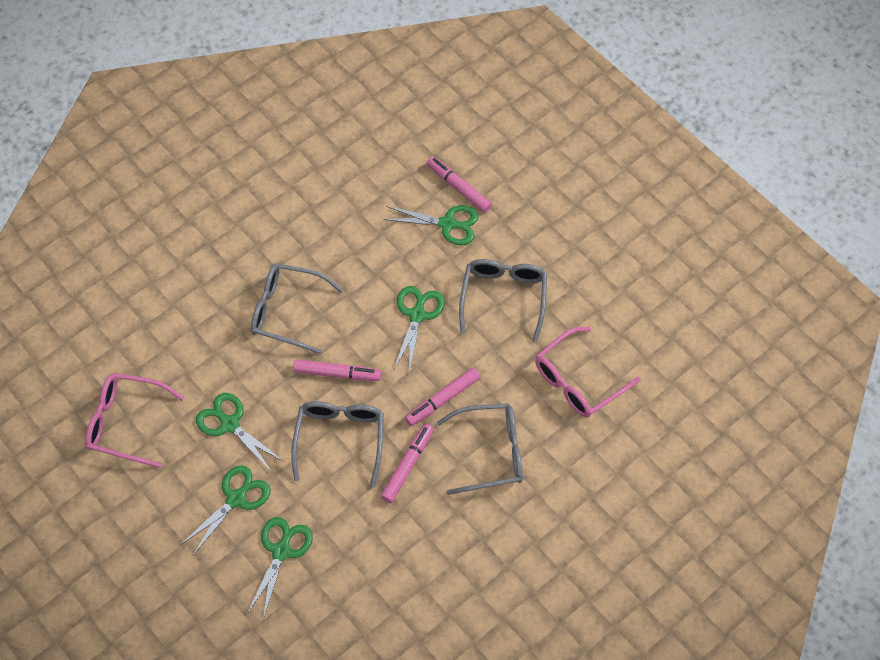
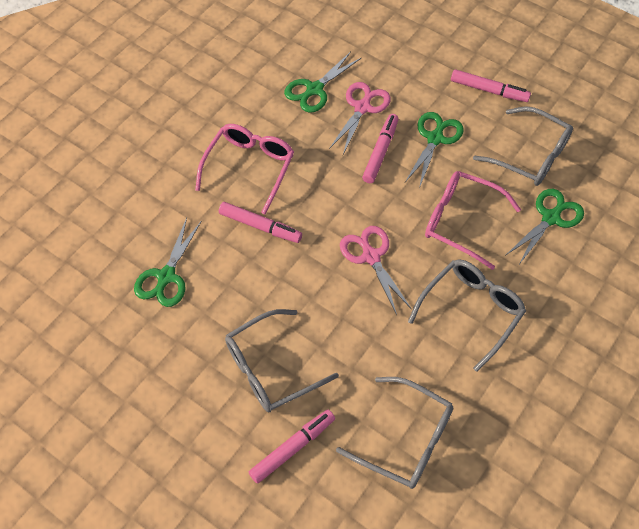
green scissors: [180,465,270,555] [196,393,284,472] [247,517,313,619] [383,205,479,245] [394,286,445,373] = 5 -> [134,218,202,307] [284,52,361,113] [405,112,464,188] [505,189,584,266] = 4
pink scissors: none = 0 -> [329,82,391,154] [340,226,412,315] = 2

